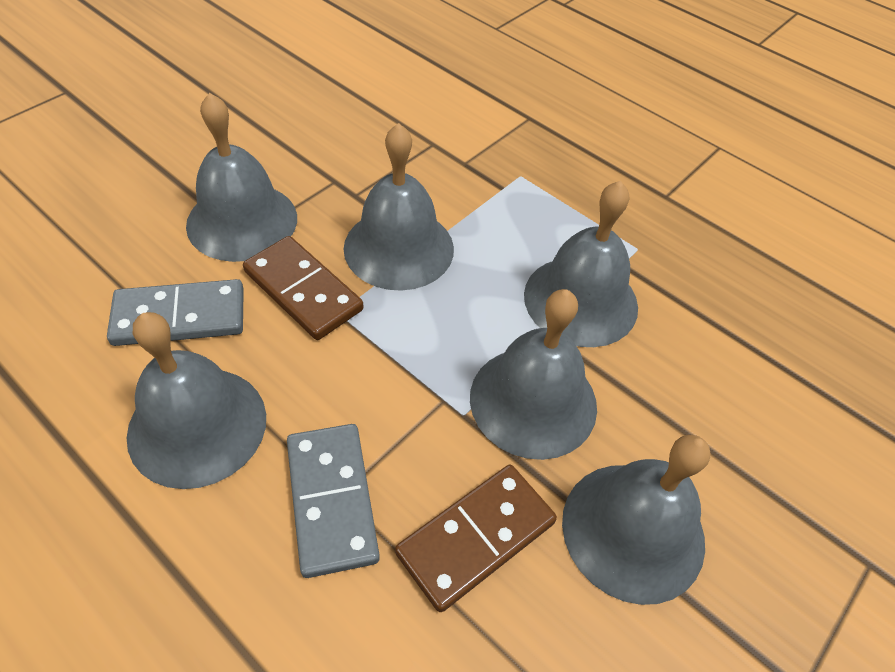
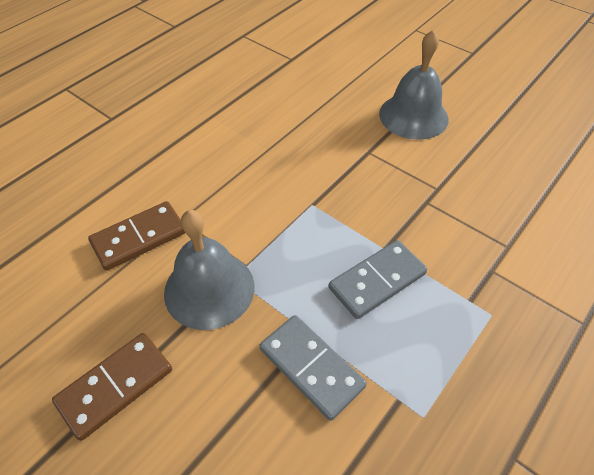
grey bell: [127,312,266,489] [186,93,297,262] [344,123,454,291] [470,289,597,460] [524,181,638,347] [562,434,711,605] = 6 -> [164,210,255,330] [379,30,449,140] = 2

